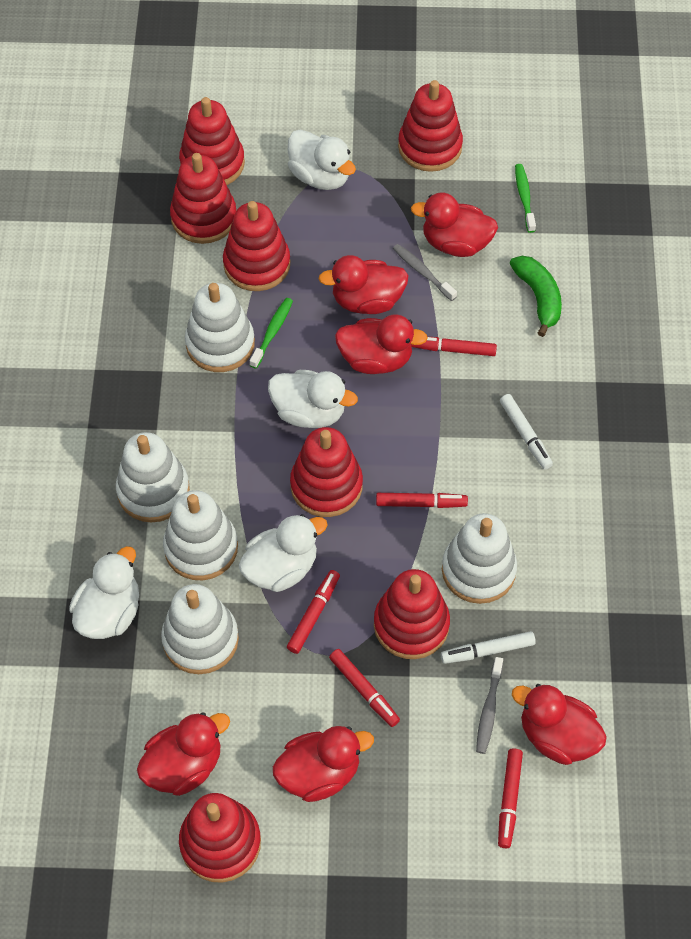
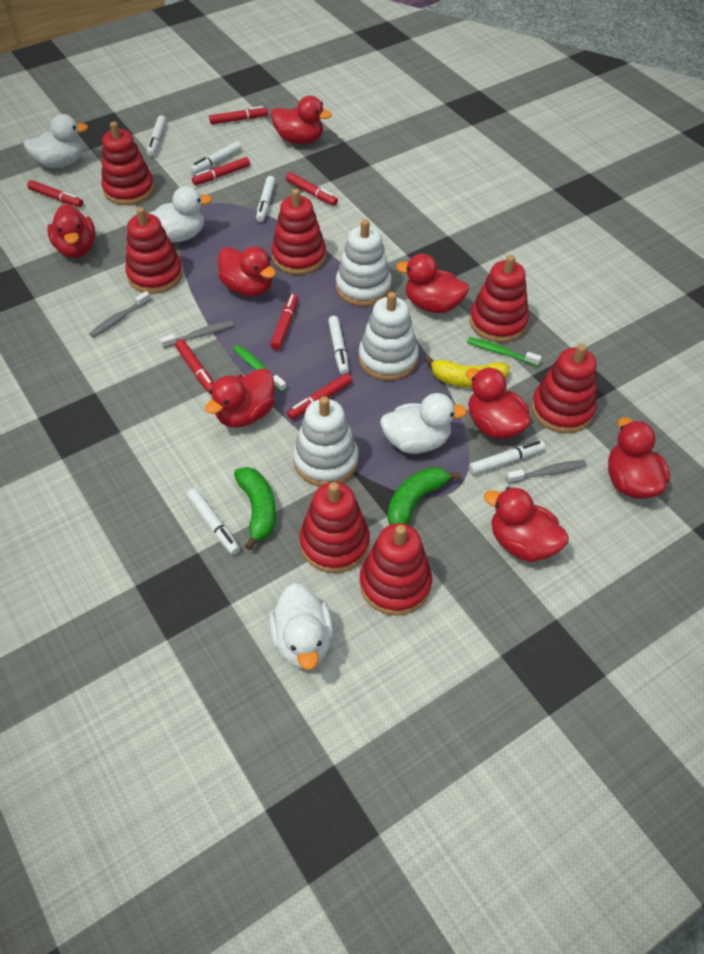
green banana: [510,256,562,337] = 1 -> [234,467,276,550] [387,467,461,525] = 2
grey toothbrush: [393,244,457,301] [476,657,503,754] = 2 -> [89,291,151,338] [160,321,234,348] [506,460,587,484] = 3
red duck: [137,712,230,796] [273,726,374,802] [318,255,409,314] [335,314,428,374] [411,193,498,257] [512,684,607,765] = 6 -> [47,204,96,258] [205,368,275,428] [218,246,276,297] [271,96,332,144] [396,254,469,313] [466,367,531,439] [484,487,569,562] [608,417,670,499] = 8
red marker: [287,570,340,654] [329,649,400,727] [376,493,468,508] [411,337,497,356] [498,748,523,848] = 5 -> [27,180,83,207] [175,340,214,394] [192,157,250,185] [209,106,268,124] [270,294,298,350] [286,172,338,206] [287,373,352,420] = 7
white marker: [441,631,536,664] [500,394,553,470] = 2 -> [147,115,166,157] [187,488,240,555] [190,141,242,175] [256,176,275,222] [328,316,349,375] [469,441,545,475] = 6
white stacking toy: [116,432,190,523] [161,584,239,674] [163,490,238,580] [185,283,255,372] [442,513,517,604] = 5 -> [293,396,359,486] [336,219,392,306] [358,292,419,381] = 3
yellow banana: none = 0 -> [424,355,510,388] = 1

